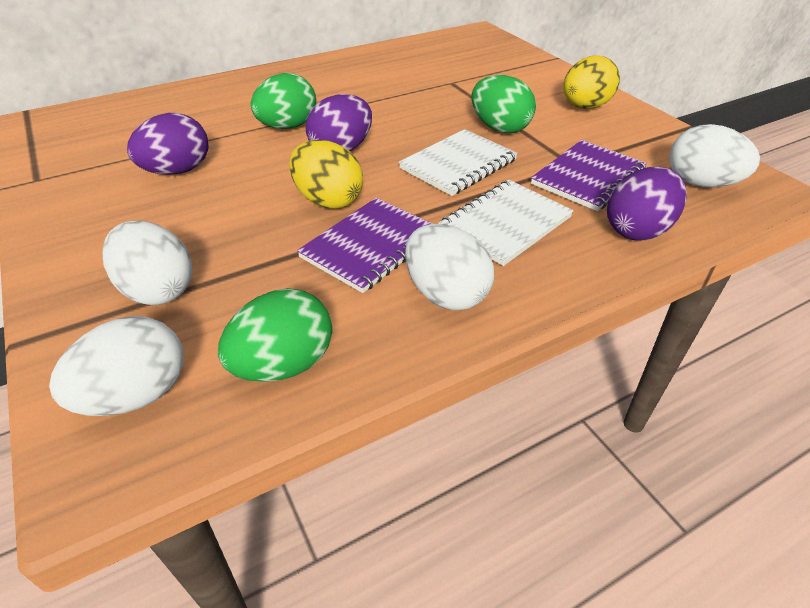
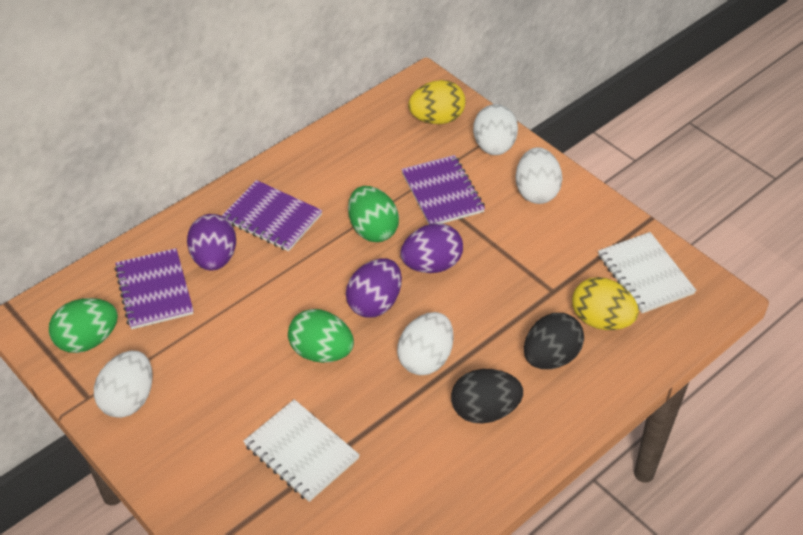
black egg: none = 0 -> [451,369,523,424] [524,313,584,369] = 2
purple notebook: [297,198,432,293] [531,140,647,211] = 2 -> [114,248,194,329] [222,180,322,251] [401,155,485,224] = 3

